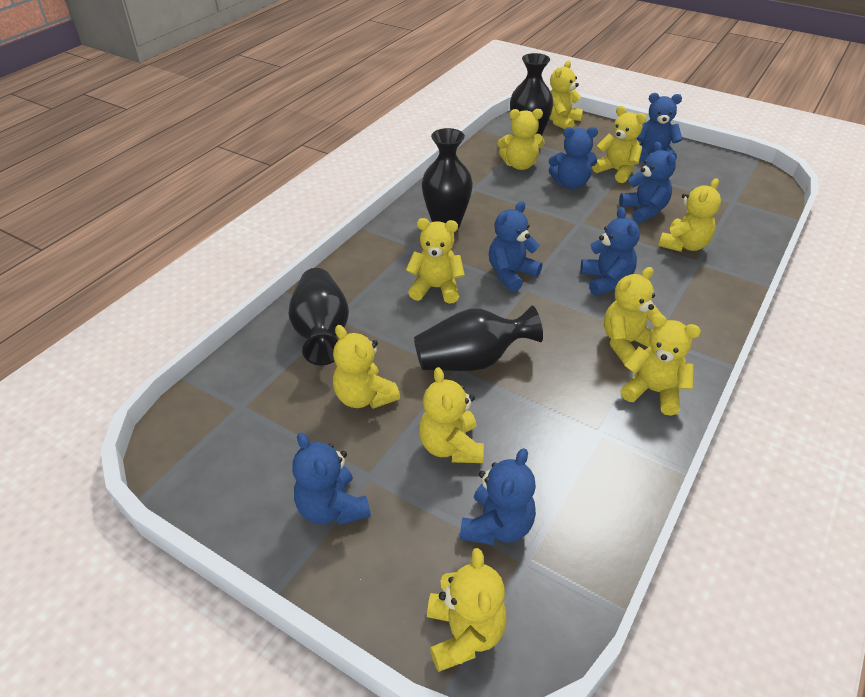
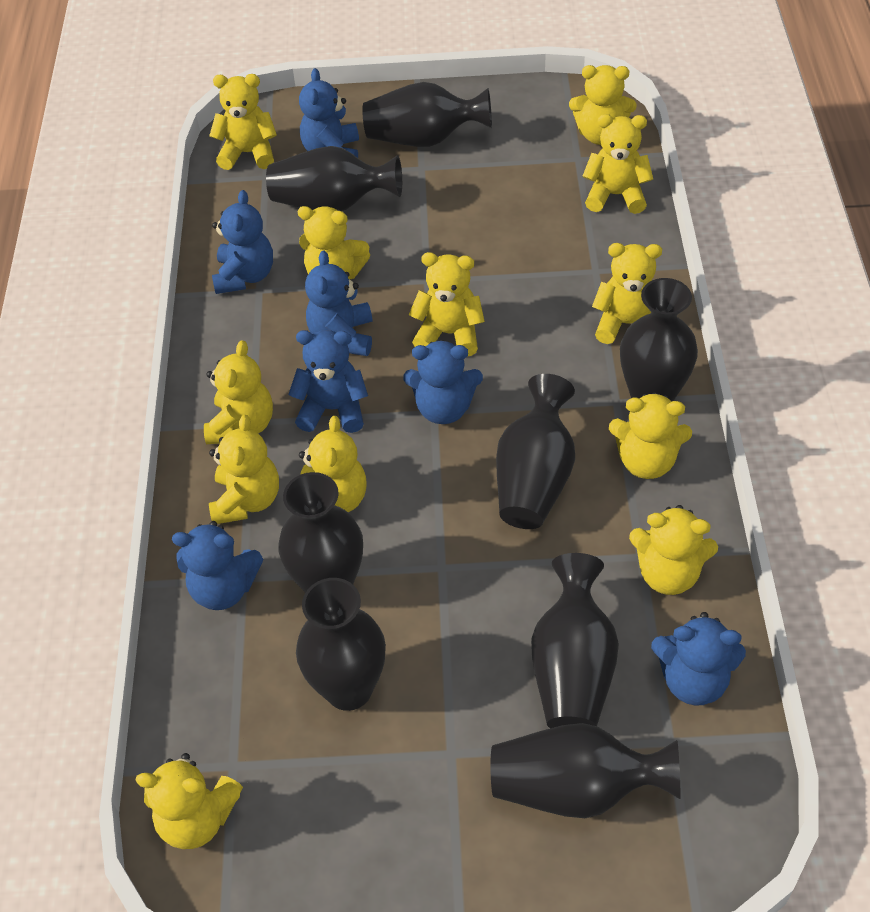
black vase: [289,268,349,365] [414,305,543,371] [422,128,473,229] [510,53,553,136] = 4 -> [266,146,402,211] [278,472,363,593] [296,578,386,711] [362,82,492,147] [491,723,680,818] [496,374,575,529] [531,553,619,728] [620,278,698,401] = 8
yellow teddy bear: [333,325,400,409] [406,218,465,304] [419,367,484,463] [427,548,506,672] [498,109,544,170] [549,60,583,129] [592,106,647,183] [604,267,662,364] [620,314,701,416] [658,178,721,252] = 10 -> [135,753,243,849] [204,340,273,444] [209,74,277,170] [209,415,279,524] [297,206,370,279] [299,416,367,512] [409,252,485,356] [569,65,637,145] [582,114,653,214] [592,243,662,344] [609,392,692,479] [629,505,718,595] = 12

